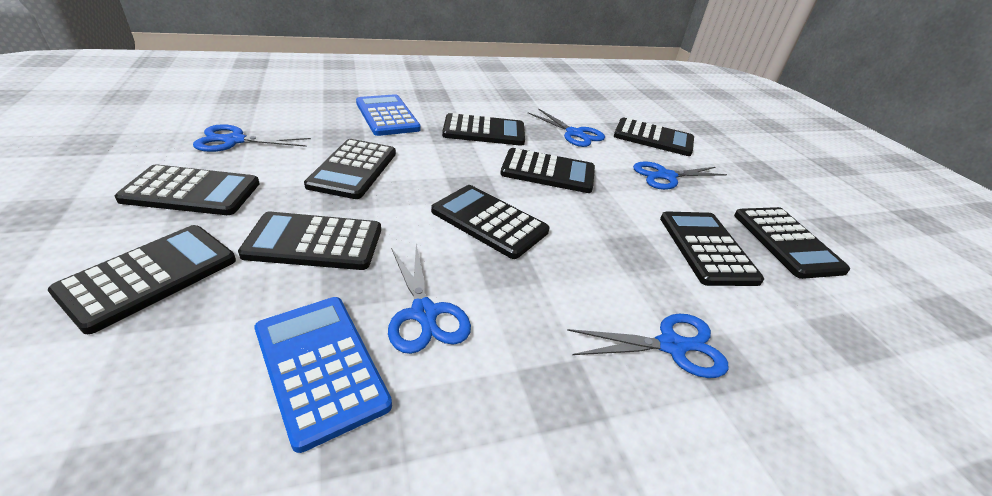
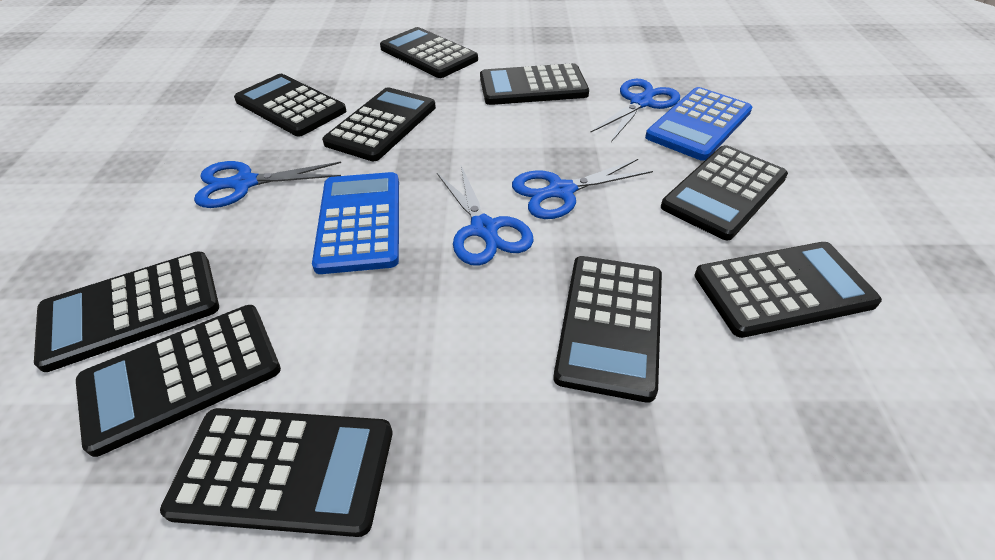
blue scissors: [193,124,311,152] [388,244,471,354] [528,108,605,147] [567,314,728,378] [633,161,727,190] = 5 -> [194,161,341,208] [437,166,534,265] [512,159,653,219] [590,79,680,142] = 4

